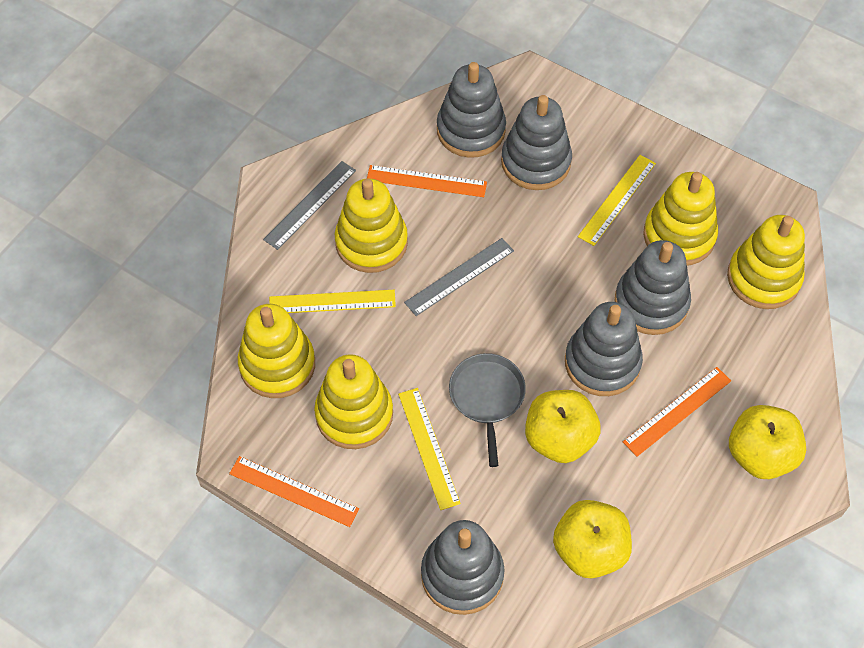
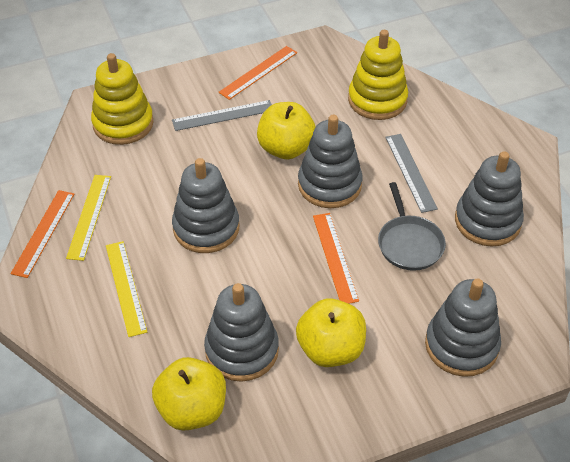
yellow ruler: [269,290,396,313] [398,388,461,510] [578,155,656,246] = 3 -> [66,175,111,261] [106,241,147,337] = 2
yellow stacking toy: [238,304,315,398] [314,355,393,449] [335,178,408,273] [643,172,718,266] [727,215,805,309] = 5 -> [91,53,154,145] [348,30,408,120] = 2

